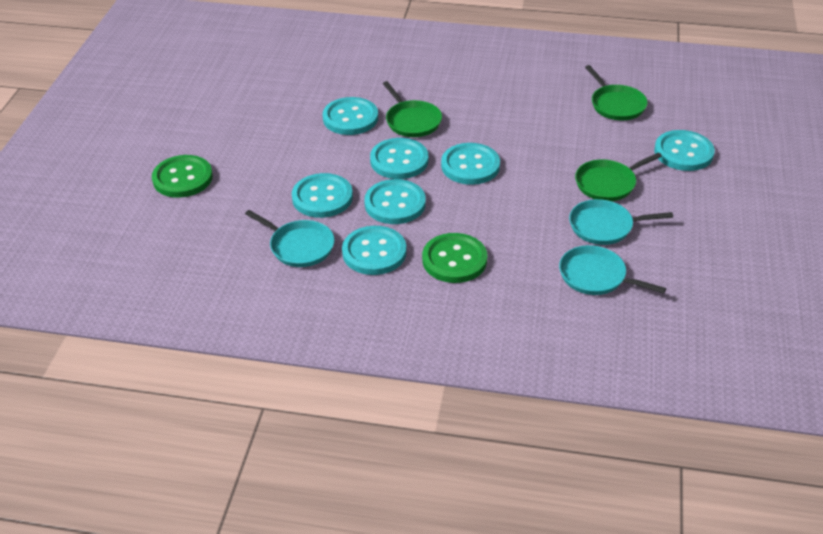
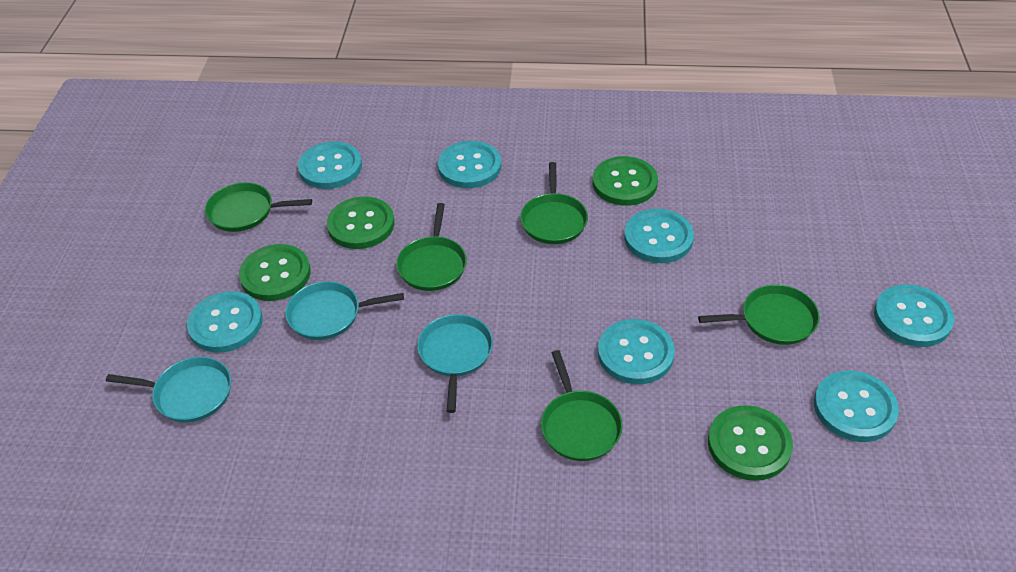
green button: [152,155,213,198] [422,233,487,283] = 2 -> [239,244,311,301] [327,196,394,249] [592,156,658,206] [708,405,793,481] = 4
green pan: [383,81,442,137] [575,152,662,201] [585,65,648,120] = 3 -> [205,183,312,232] [396,203,467,291] [520,162,588,244] [541,350,623,461] [698,285,820,345] = 5

